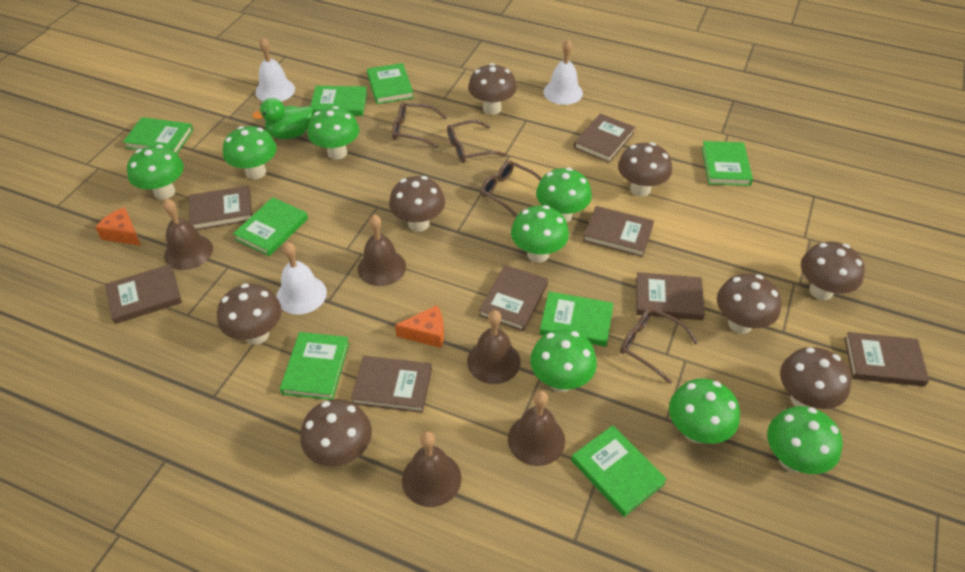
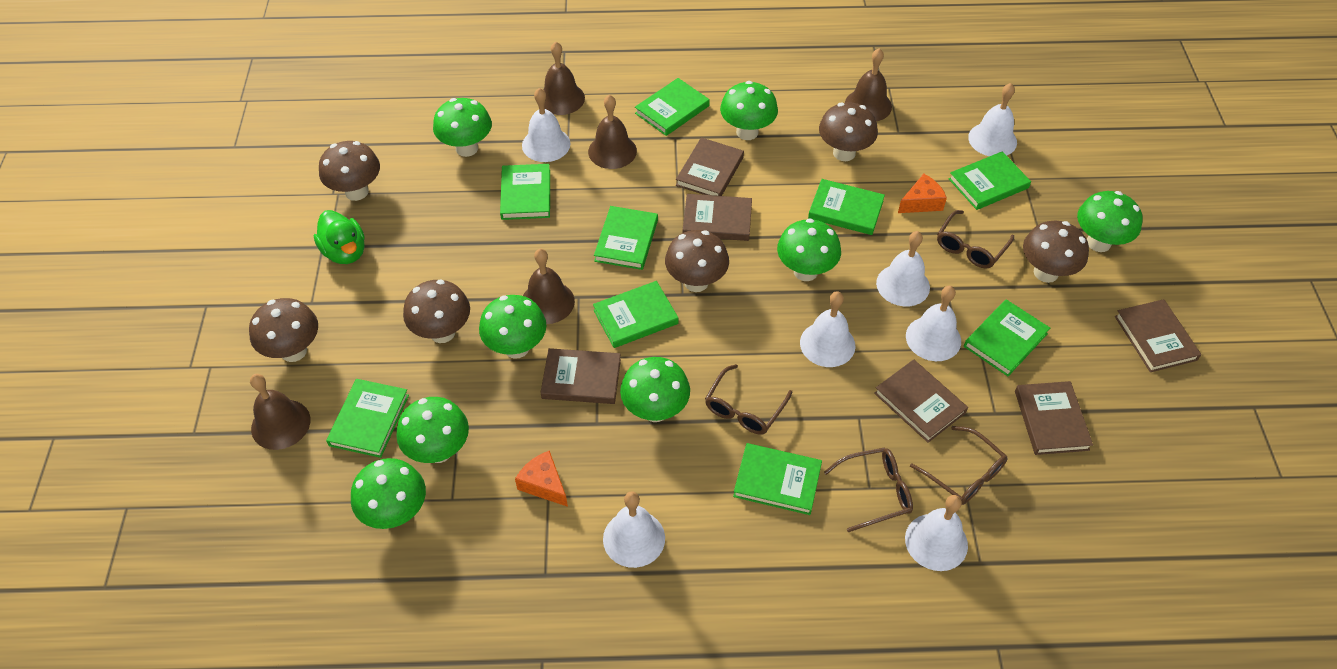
brown book: [105,264,182,324] [189,186,252,230] [351,356,432,413] [479,265,548,332] [574,113,635,163] [583,206,654,257] [636,272,705,320] [844,332,929,387] = 8 -> [540,348,621,404] [676,137,744,196] [683,194,752,241] [874,359,968,443] [1015,381,1093,455] [1115,299,1201,372] = 6
brown mushroom: [217,284,282,345] [300,399,372,467] [389,176,445,232] [468,63,517,115] [618,142,672,197] [717,274,781,334] [780,347,851,409] [801,242,865,300] = 8 -> [249,298,318,362] [319,141,380,201] [403,280,470,343] [665,230,729,292] [819,102,878,161] [1023,221,1089,283] = 6
green book: [123,117,193,154] [233,197,308,256] [280,332,349,400] [310,86,367,116] [367,63,414,104] [540,292,614,347] [571,425,667,517] [702,141,753,186] = 8 -> [326,379,409,458] [500,164,550,220] [593,281,678,348] [594,206,658,270] [635,78,710,136] [733,443,822,515] [808,179,885,235] [949,151,1031,210] [964,299,1050,376] = 9
white bell: [255,37,295,102] [276,242,327,315] [544,39,583,105] = 3 -> [522,88,570,162] [603,492,665,568] [800,291,855,367] [876,231,930,307] [905,495,968,571] [906,286,961,361] [968,83,1017,156] = 7

